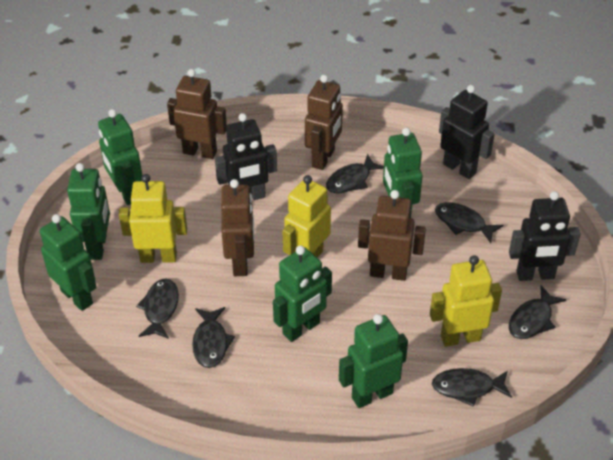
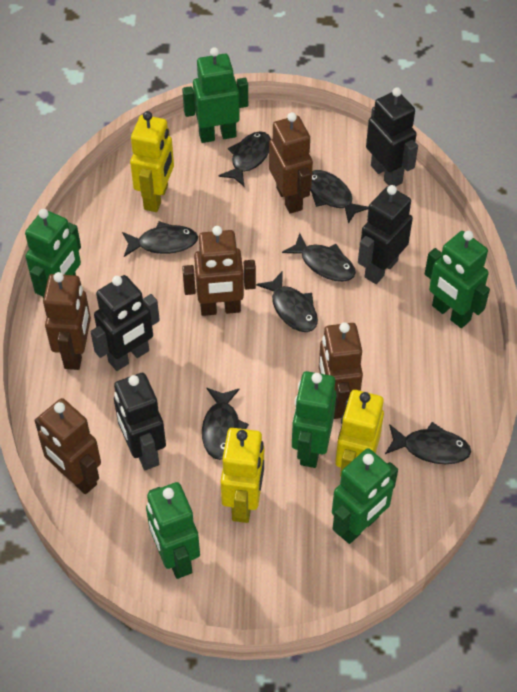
black fish: [136,279,179,339] [192,307,235,368] [326,154,384,194] [432,368,512,407] [435,202,503,243] [509,285,566,339] = 6 -> [122,221,198,257] [202,388,249,460] [218,131,271,186] [256,271,318,332] [282,233,356,282] [310,170,369,224] [385,422,471,464] = 7
black robot: [215,113,277,200] [439,85,495,179] [509,191,581,281] = 3 -> [91,275,160,371] [114,373,166,470] [358,185,413,284] [366,87,418,187] = 4
brown robot: [167,69,227,159] [221,179,254,276] [305,75,343,170] [358,190,426,281] = 4 -> [34,398,101,494] [43,272,91,370] [182,226,256,316] [269,112,313,214] [319,322,363,419] = 5

